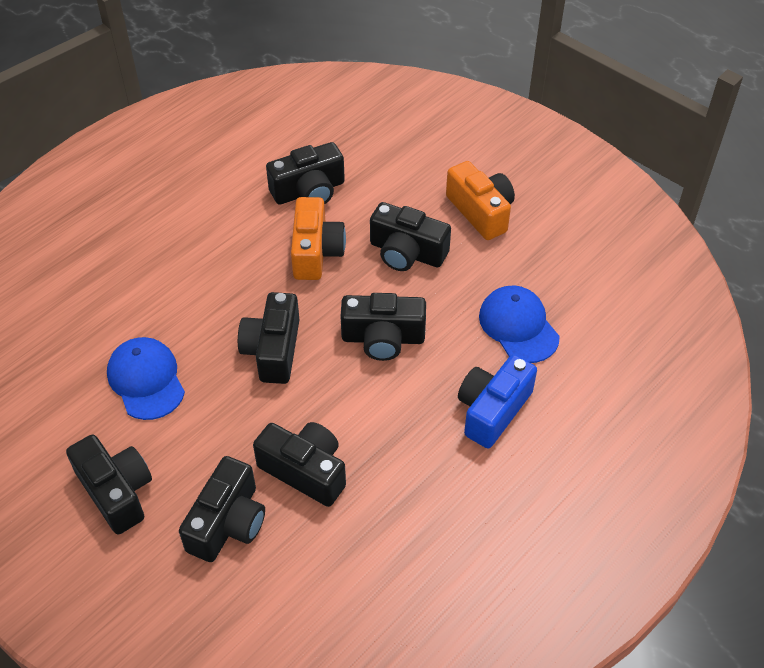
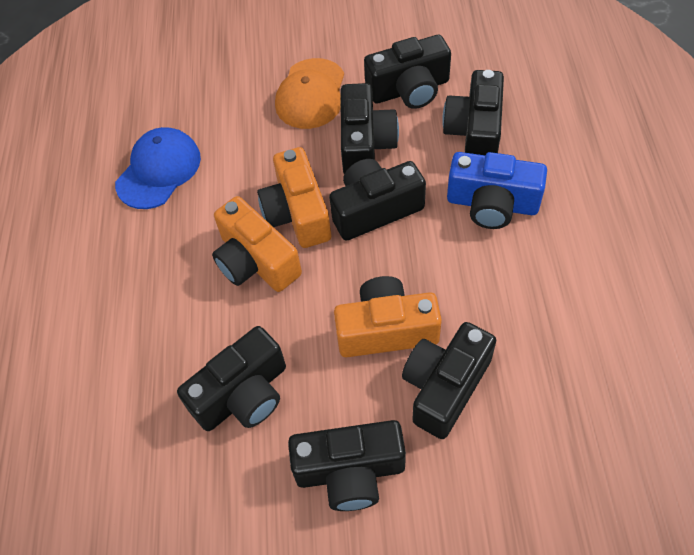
blue cap: [107,337,185,420] [479,286,560,363] = 2 -> [115,127,201,209] = 1
orange camera: [291,197,346,280] [446,161,515,240] = 2 -> [212,196,302,292] [257,147,331,248] [334,276,442,357] = 3
orange cap: none = 0 -> [275,58,344,129] = 1

